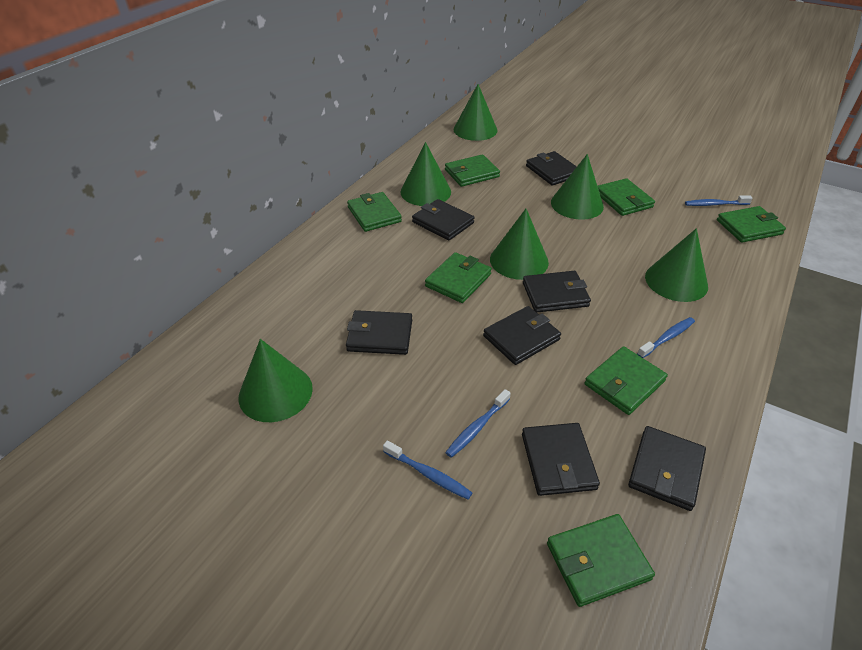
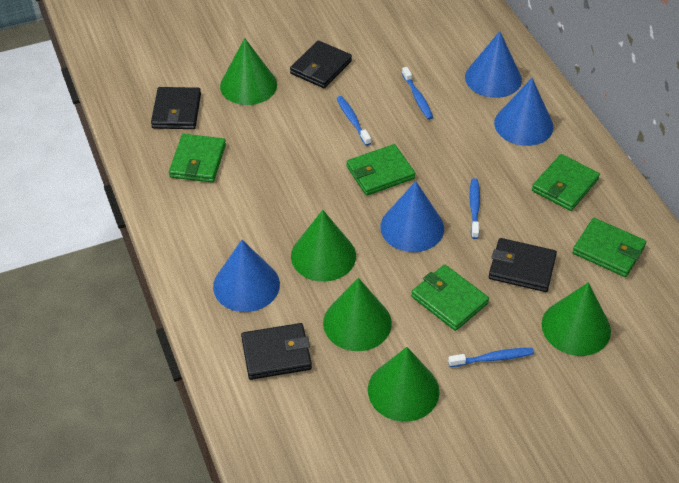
black wallet: [346,310,412,355] [412,199,475,240] [483,306,561,365] [522,423,600,496] [523,271,591,313] [526,151,577,186] [628,426,706,511] = 7 -> [151,87,201,129] [241,323,312,380] [290,40,352,88] [489,238,557,292] = 4
blue cone: none = 0 -> [213,240,280,312] [380,181,444,252] [465,31,522,98] [494,78,554,146] = 4
green cone: [238,339,313,422] [401,142,451,206] [454,84,498,141] [490,209,549,280] [551,154,604,220] [645,228,708,302] = 6 -> [220,38,277,105] [291,210,356,282] [323,278,392,351] [368,347,440,422] [542,282,611,356] = 5
green wallet: [347,192,402,232] [425,252,492,303] [445,154,500,187] [547,514,655,607] [585,346,668,415] [598,178,655,216] [717,206,786,243] = 7 -> [169,134,226,183] [346,144,415,196] [411,265,489,331] [532,154,600,211] [572,218,646,277] = 5

